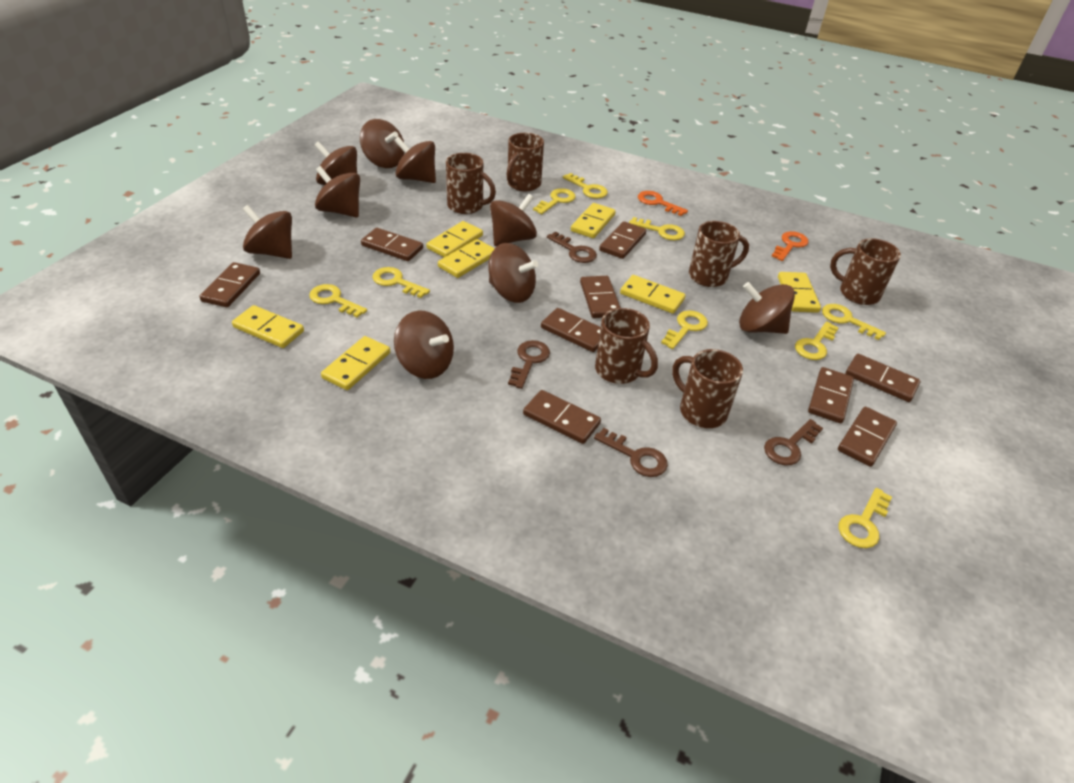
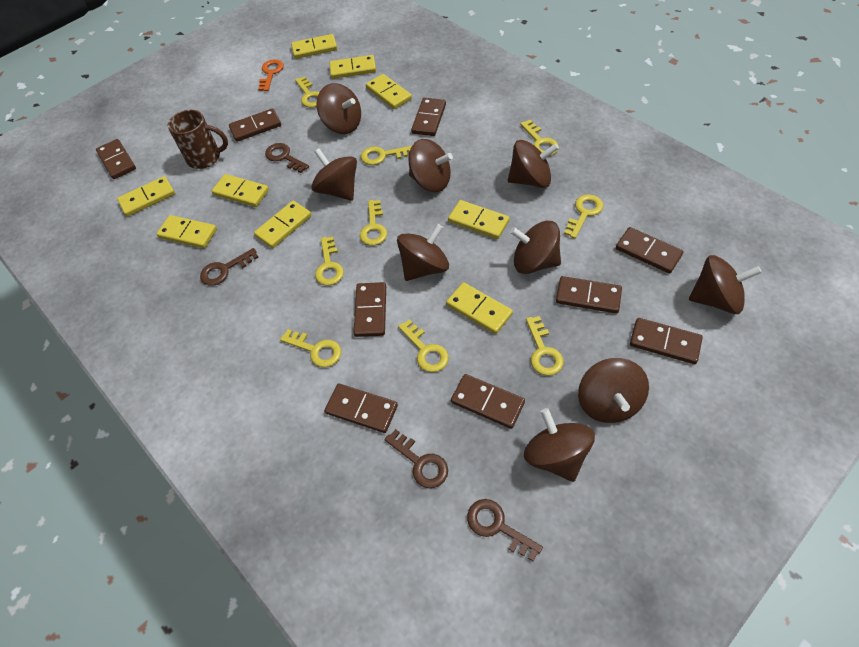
brown mug: [446,153,496,214] [507,133,544,191] [595,308,658,384] [672,349,743,428] [689,221,749,287] [830,238,901,305] = 6 -> [168,110,228,169] = 1
orange key: [638,191,688,216] [772,231,808,261] = 2 -> [258,59,284,91] = 1
yellow domino: [232,305,304,348] [321,336,390,390] [426,221,483,257] [438,239,495,278] [571,203,616,238] [620,275,686,314] [778,272,821,313] = 7 -> [117,176,175,217] [156,215,217,248] [212,174,269,207] [254,201,312,248] [291,34,337,59] [329,55,376,79] [366,74,412,109] [446,282,513,334] [448,200,509,239] = 9

